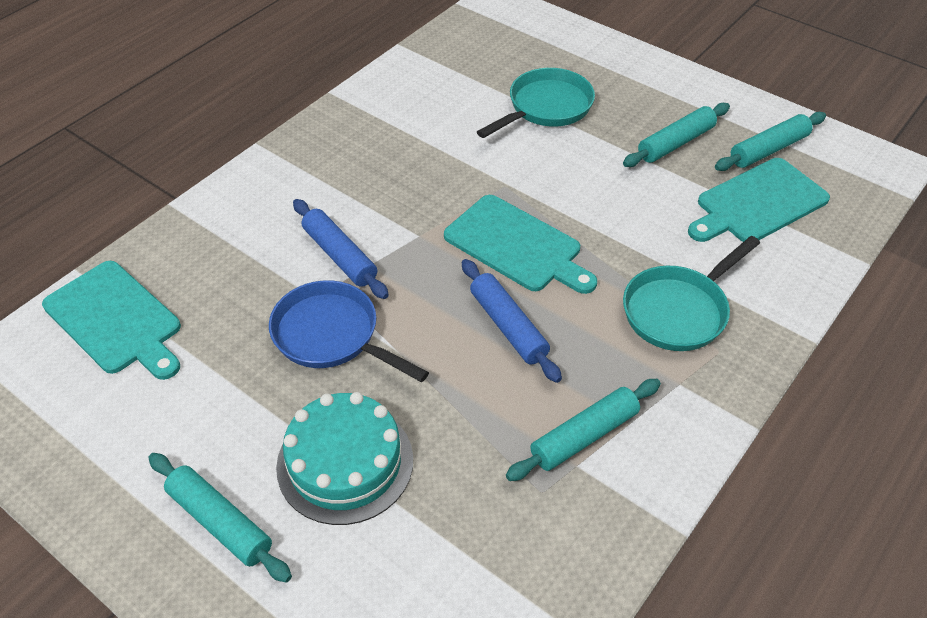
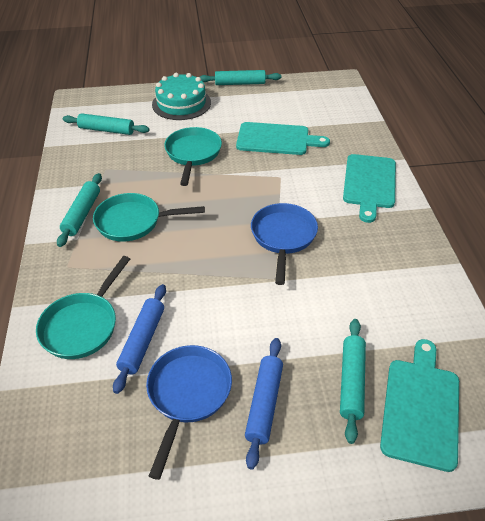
blue pan: [269,280,429,382] = 1 -> [146,345,232,480] [251,203,318,285] = 2
turquoise pan: [477,68,595,138] [623,236,760,351] = 2 -> [36,256,130,359] [93,193,205,242] [164,127,222,186] = 3

